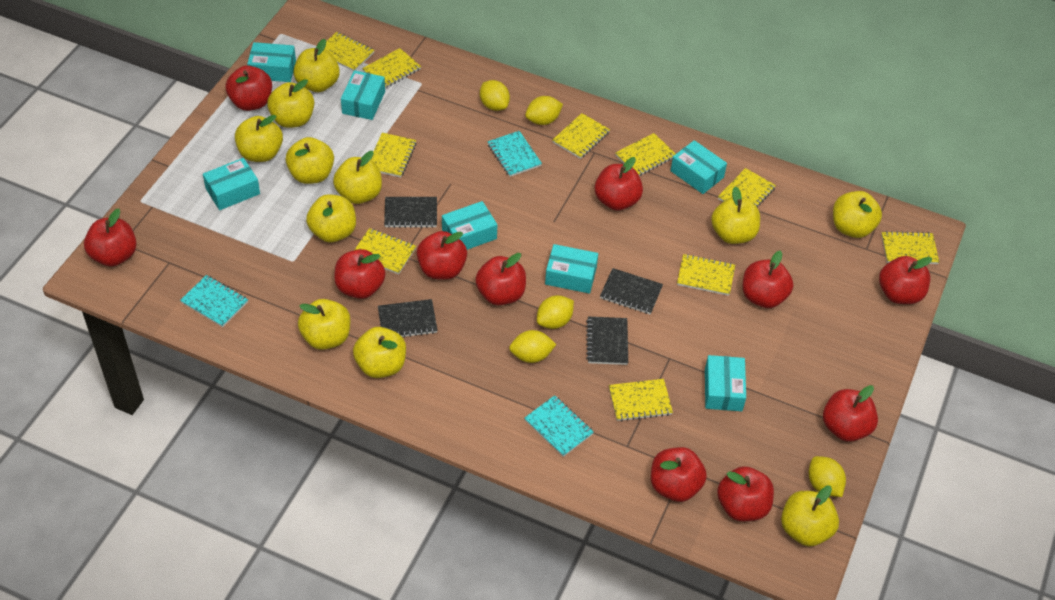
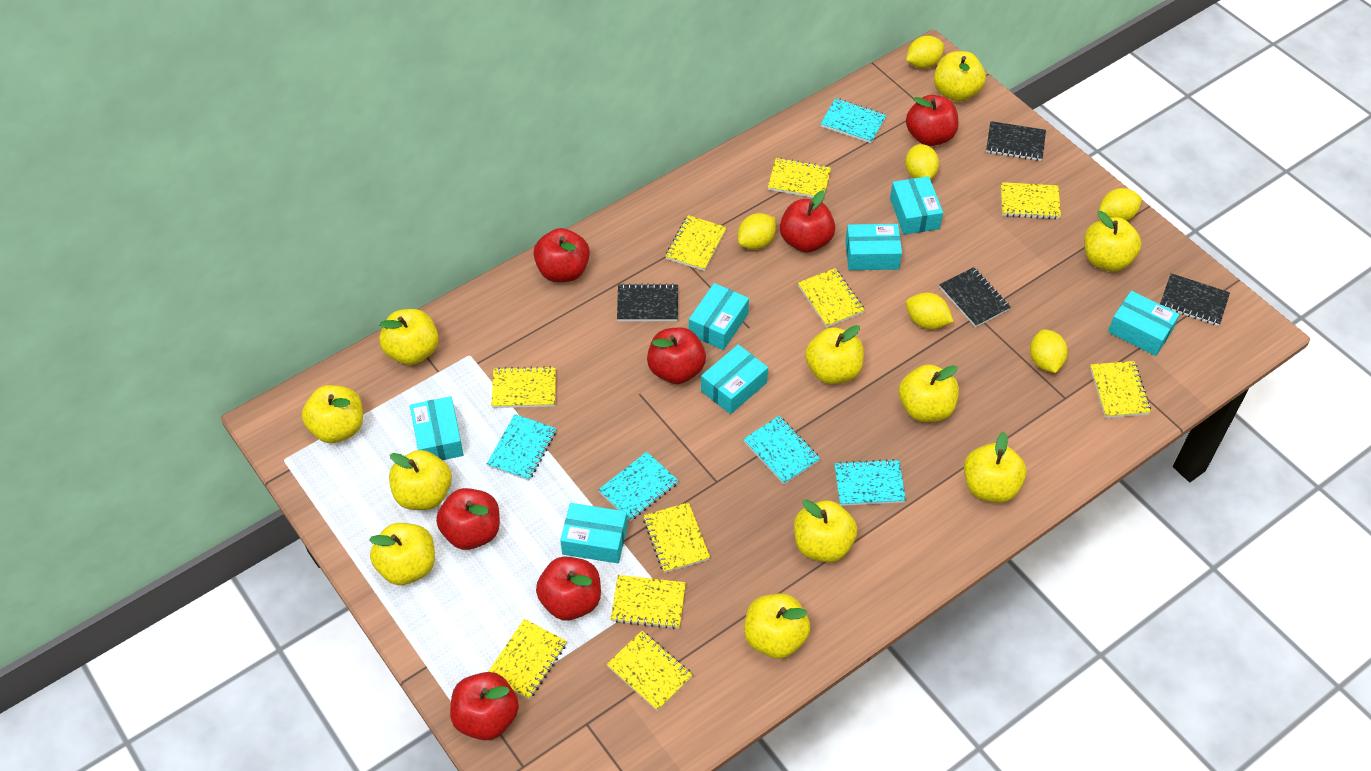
red apple: [84,208,137,267] [226,66,272,111] [334,249,386,299] [417,231,467,280] [475,253,526,305] [595,157,643,211] [651,447,707,502] [717,466,774,522] [743,251,793,308] [823,385,878,442] [879,256,932,304] = 11 -> [436,488,500,550] [450,672,519,740] [533,228,590,282] [536,557,601,620] [647,328,706,384] [780,190,835,253] [906,95,958,146] = 7
turquoise notebook: [180,275,248,327] [487,131,542,177] [524,395,594,457] = 3 -> [487,414,556,481] [598,452,678,521] [743,416,820,484] [820,98,886,143] [835,459,906,506] = 5
yellow lemon: [480,80,510,111] [509,330,557,363] [525,96,563,125] [537,295,574,329] [809,456,846,497] = 5 -> [738,213,776,249] [905,144,939,180] [906,36,944,68] [906,293,954,329] [1030,329,1068,373] [1099,188,1142,221] = 6

